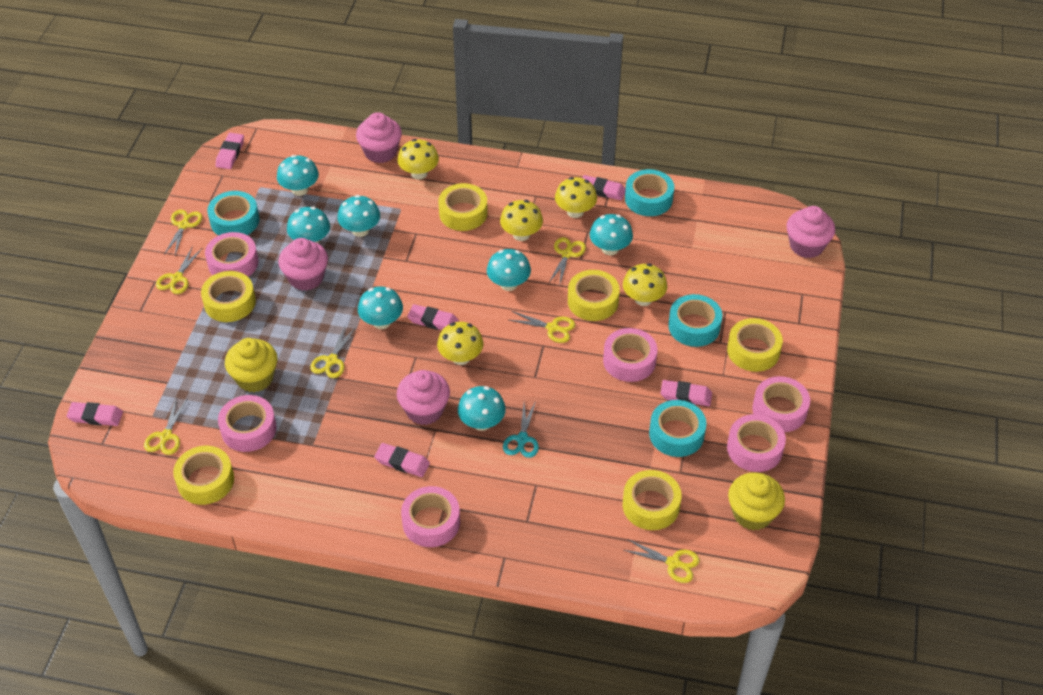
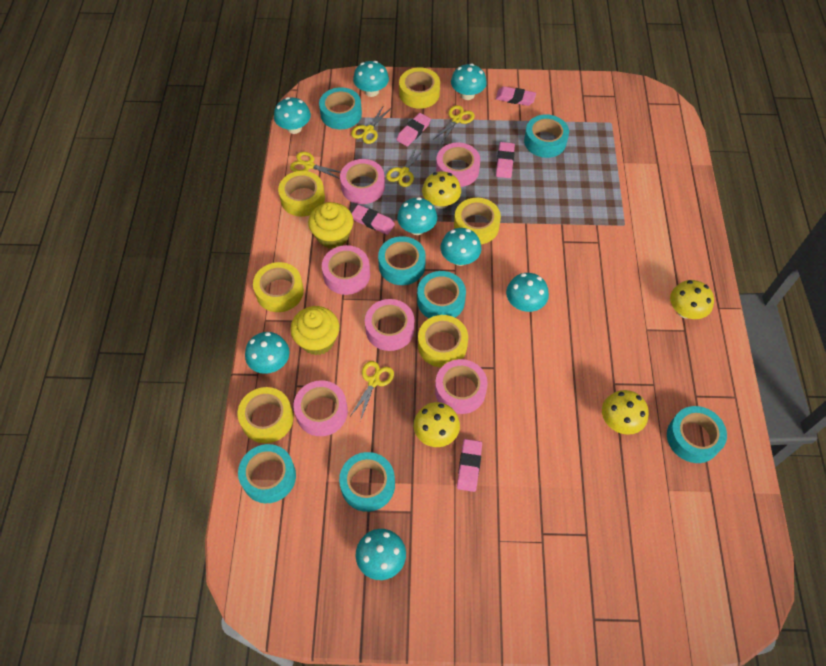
pink cupcake: [278,238,328,291] [356,112,402,163] [397,370,450,425] [787,206,835,258] = 4 -> none = 0
pink eraser: [66,402,123,426] [216,133,244,169] [374,443,430,477] [407,304,459,330] [583,175,626,200] [661,380,712,406] = 6 -> [351,205,395,235] [396,113,431,147] [457,439,482,492] [496,86,536,106] [496,142,515,178] = 5
turquoise mushroom: [277,155,319,196] [287,207,330,244] [337,195,380,237] [358,286,403,329] [458,386,506,431] [487,249,531,291] [590,214,633,255] = 7 -> [245,332,289,374] [274,97,311,134] [353,61,389,97] [356,529,406,580] [397,197,437,235] [440,228,482,266] [451,64,487,100] [506,273,549,312] = 8
turquoise scissors: [503,401,539,458] = 1 -> none = 0
turquoise tape: [207,191,259,235] [625,169,674,216] [649,400,706,457] [668,294,722,347] = 4 -> [238,444,296,503] [319,87,362,130] [339,452,395,512] [378,236,426,285] [417,271,466,318] [524,114,569,158] [667,406,727,463] = 7
yellow mushroom: [397,139,439,180] [437,322,483,365] [500,200,543,241] [555,177,597,218] [623,263,668,306] = 5 -> [414,402,460,447] [422,171,461,209] [602,390,649,435] [670,280,714,319] = 4
yellow scissors: [144,397,188,455] [156,246,202,294] [164,209,202,255] [310,326,356,378] [509,311,575,343] [549,237,586,283] [623,539,700,583] = 7 -> [290,152,341,179] [350,361,394,421] [351,105,391,144] [386,146,426,187] [434,105,475,143] = 5

